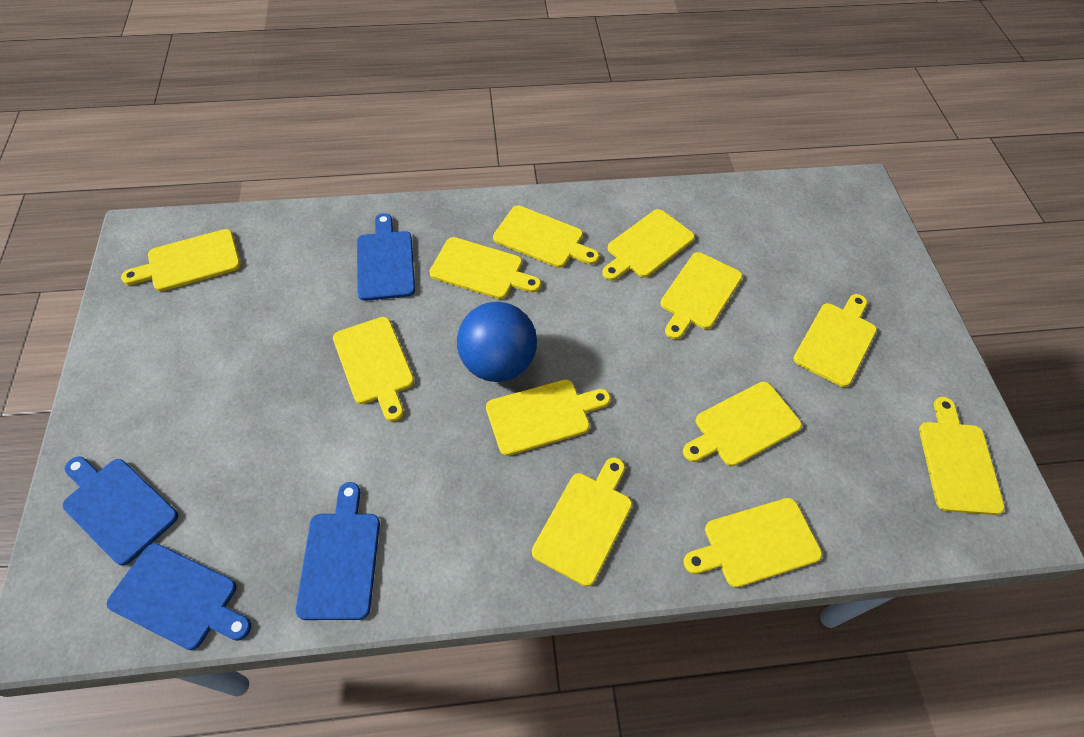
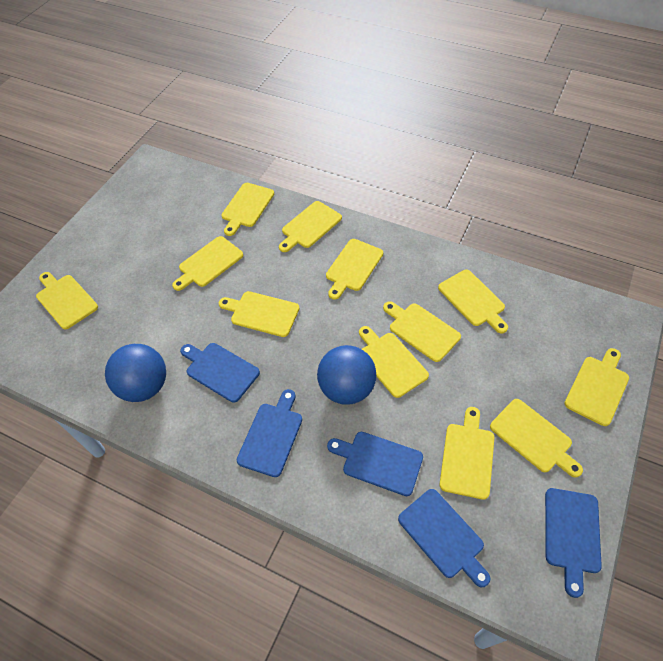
blue ball: [457,302,537,382] = 1 -> [105,344,166,402] [317,345,376,405] = 2
blue cutting board: [63,456,178,566] [107,543,251,650] [296,482,380,620] [357,213,415,301] = 4 -> [180,343,260,403] [237,389,302,477] [327,432,423,496] [398,489,490,587] [545,488,602,598] = 5

